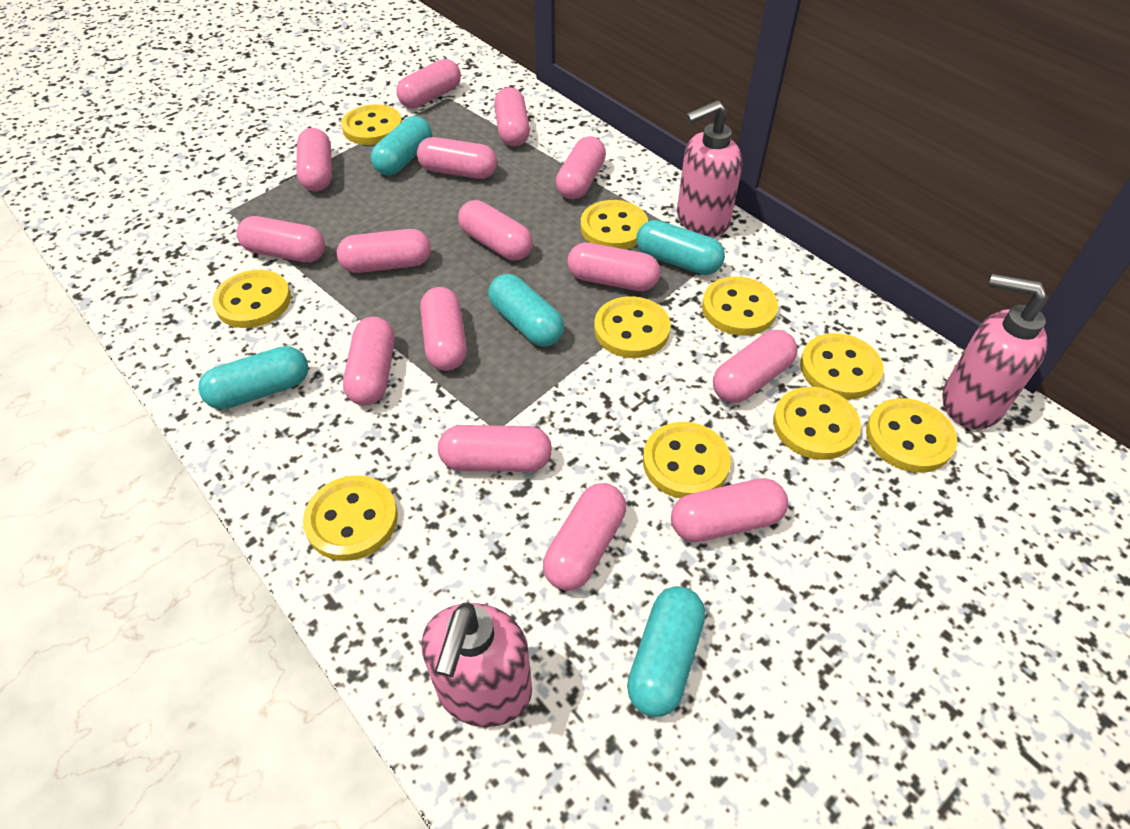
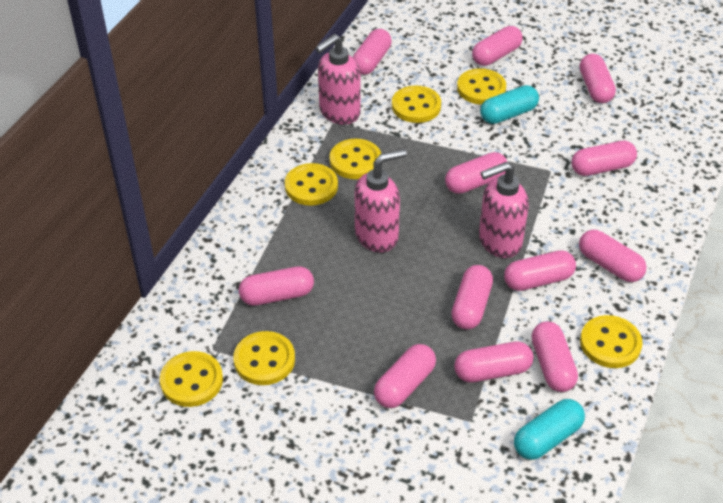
pink capsule: [236,216,325,263] [296,128,332,191] [337,229,431,273] [343,317,395,406] [396,59,461,109] [417,137,497,179] [420,287,467,371] [438,425,552,472] [458,200,533,261] [494,87,530,147] [543,483,626,591] [556,136,606,200] [567,243,660,291] [671,478,788,542] [713,330,798,403] = 15 -> [239,266,314,306] [353,29,392,75] [374,344,436,408] [445,152,508,194] [451,265,493,329] [454,341,534,383] [472,26,523,66] [504,250,576,291] [532,321,578,392] [572,141,637,176] [579,230,647,282] [580,54,616,103] = 12
turquoise capsule: [198,346,308,409] [371,116,432,176] [488,274,564,347] [627,586,705,717] [636,220,725,275] = 5 -> [480,85,539,124] [514,399,585,460] = 2
yellow button: [213,270,291,328] [303,475,398,561] [341,104,402,145] [581,200,648,249] [594,296,671,358] [643,422,731,498] [702,276,778,336] [773,387,861,460] [800,333,884,399] [866,398,957,473] = 10 -> [160,351,223,407] [233,331,295,385] [285,163,338,206] [330,139,381,179] [392,86,441,123] [457,68,506,105] [580,315,643,368] = 7

